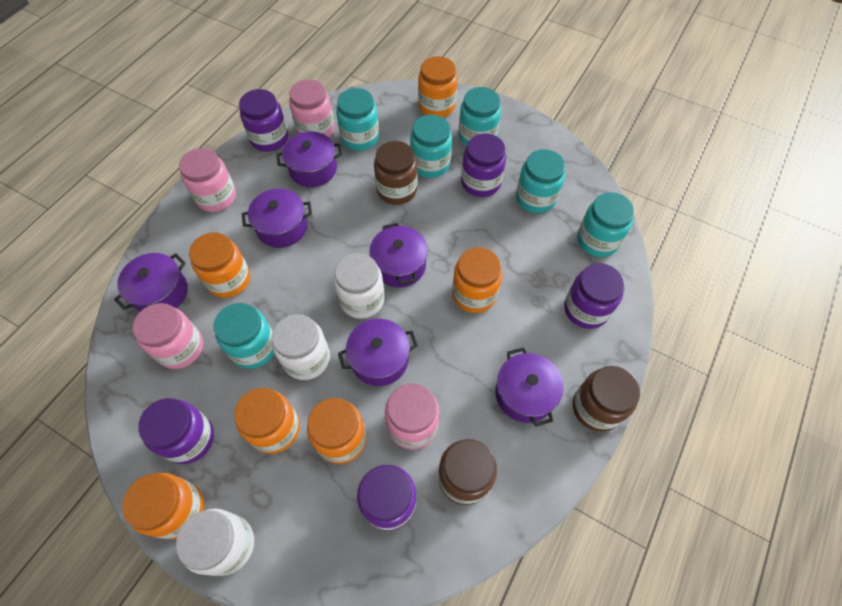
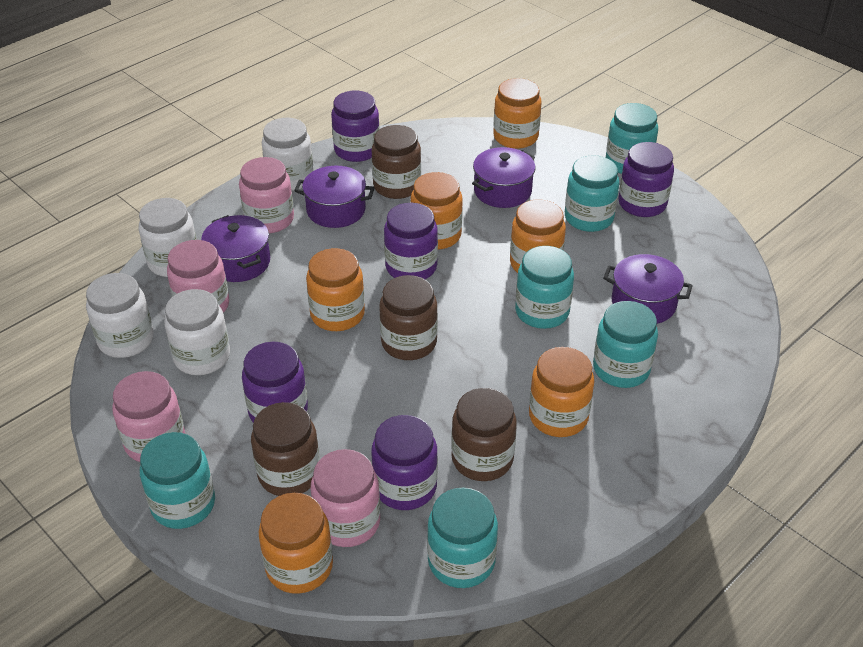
brown jar: [374,141,418,205] [438,439,497,505] [573,366,640,432] = 3 -> [251,402,320,496] [372,125,421,199] [379,275,438,360] [451,388,517,481] = 4
purple pot: [114,253,188,312] [242,189,312,248] [276,131,342,187] [338,319,418,386] [369,223,428,288] [495,347,564,427] = 6 -> [201,215,270,282] [294,166,375,228] [472,147,535,208] [603,254,693,324] = 4
white jar: [176,508,254,576] [272,314,330,380] [334,253,385,319] = 3 -> [86,273,154,358] [139,198,197,277] [164,289,230,375] [262,118,313,191] = 4

